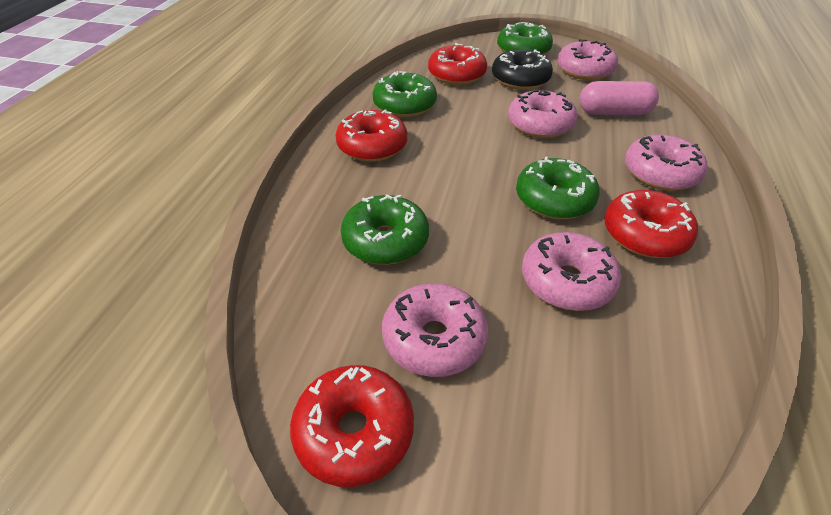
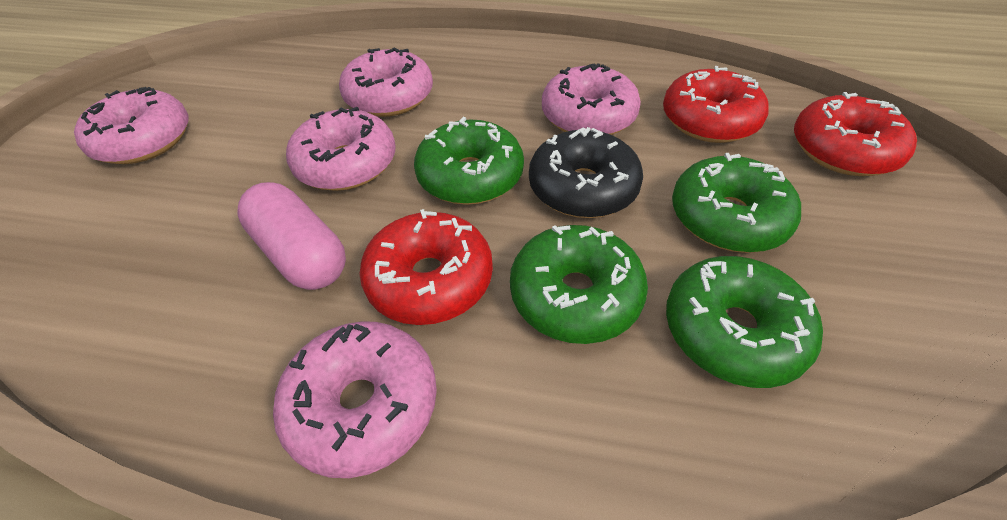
red donut: [290,365,414,487] [335,109,407,162] [428,43,487,85] [604,190,698,258] = 4 -> [360,209,493,325] [663,66,769,143] [794,92,917,176] = 3

